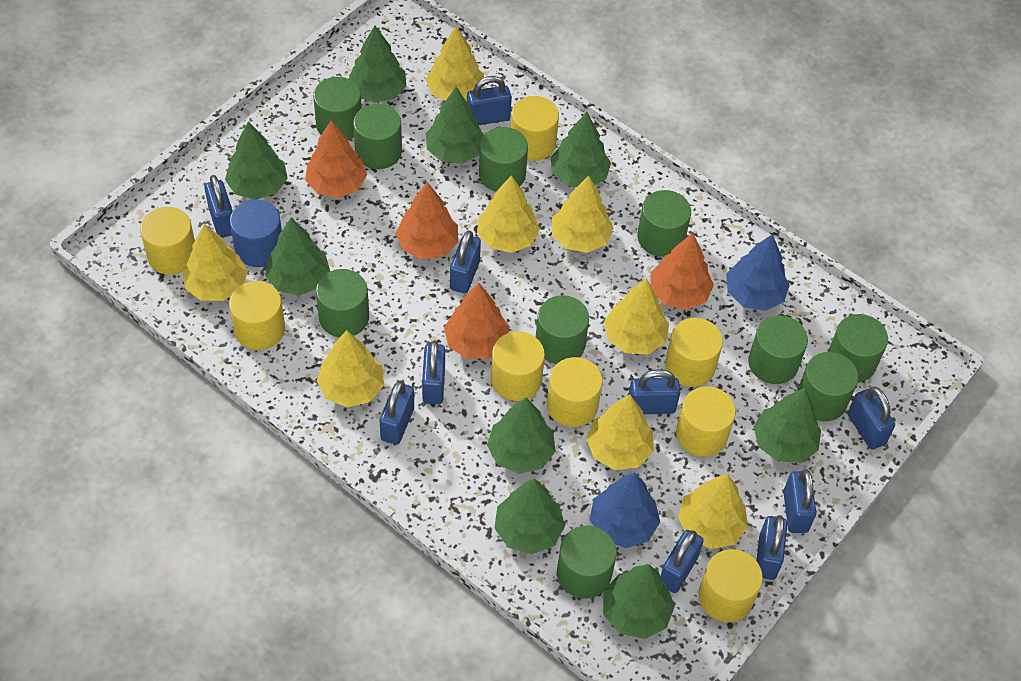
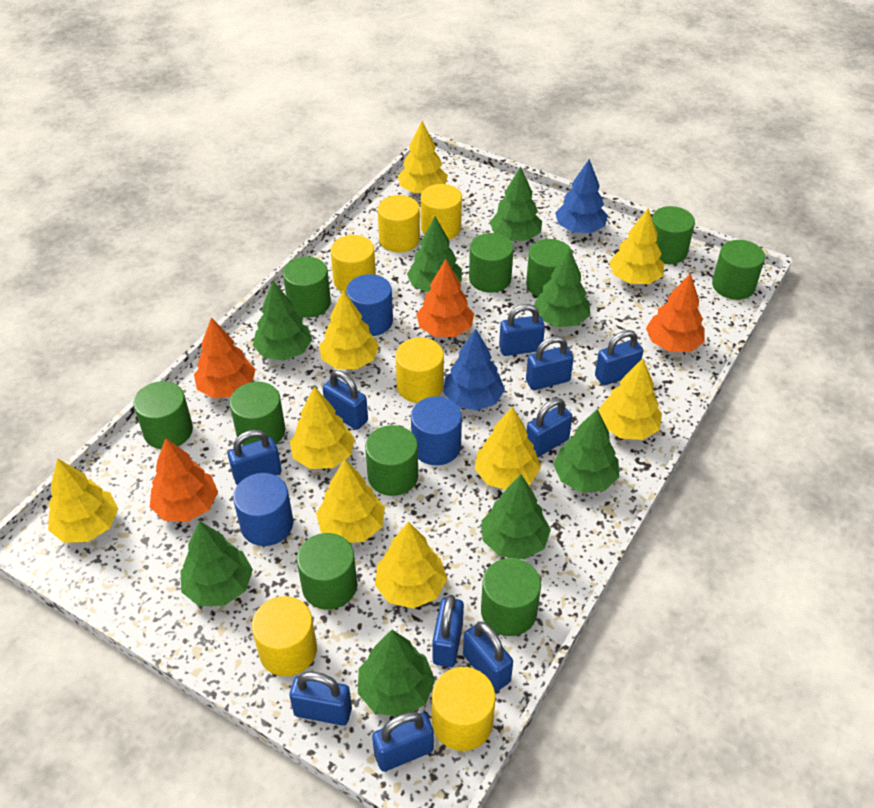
blue cylinder: [230,200,282,267] = 1 -> [233,473,293,546] [346,274,393,336] [411,396,462,465] = 3
green tree: [225,122,288,200] [265,218,330,296] [348,26,406,103] [426,87,484,164] [487,398,556,474] [494,478,565,554] [550,112,611,187] [603,564,675,639] [753,388,821,463] = 9 -> [181,521,253,606] [253,281,312,361] [358,630,435,717] [407,217,462,292] [482,474,551,560] [490,166,542,241] [533,249,590,327] [553,409,619,493] = 8
yellow cylinder: [140,207,195,275] [229,281,285,350] [491,331,545,401] [511,96,559,161] [547,357,602,427] [665,318,723,387] [676,386,736,457] [699,549,763,622] = 8 -> [252,596,317,677] [331,235,376,293] [378,195,420,252] [396,338,444,403] [421,184,462,239] [432,667,495,751] = 6
yellow tree: [183,224,248,301] [317,330,384,407] [426,26,484,101] [477,175,540,253] [552,175,614,253] [586,395,654,470] [604,278,669,354] [678,474,748,549] = 8 -> [48,458,118,543] [290,386,355,469] [316,459,385,543] [320,290,379,369] [375,522,447,609] [398,121,448,194] [475,407,541,490] [598,358,662,440] [609,208,664,284] = 9

